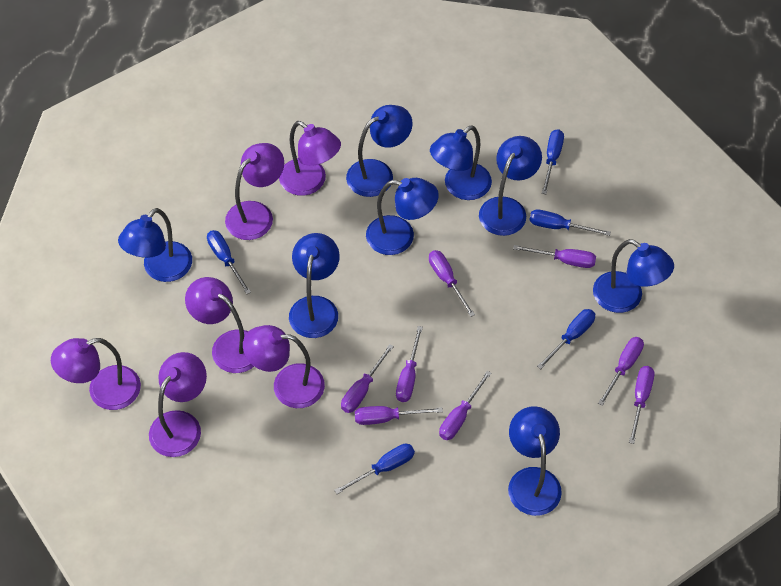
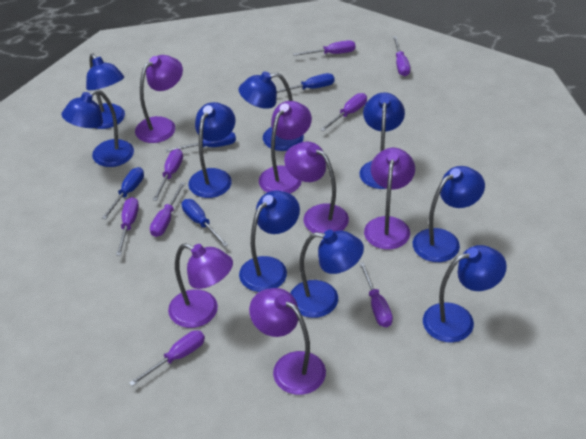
blue lamp: [118,208,192,282] [289,233,340,338] [346,105,413,197] [366,178,439,255] [430,125,492,200] [479,136,542,236] [508,406,562,516] [593,239,674,313] = 8 -> [61,90,134,167] [86,54,125,129] [188,102,235,198] [239,72,304,151] [239,191,300,292] [290,230,364,318] [359,92,405,189] [413,166,485,262] [423,245,507,343] = 9
blue screwdriver: [207,230,251,294] [334,444,415,494] [529,209,611,236] [537,309,595,369] [542,129,564,194] = 5 -> [102,167,144,219] [165,132,236,152] [182,199,228,247] [276,73,334,93] = 4

